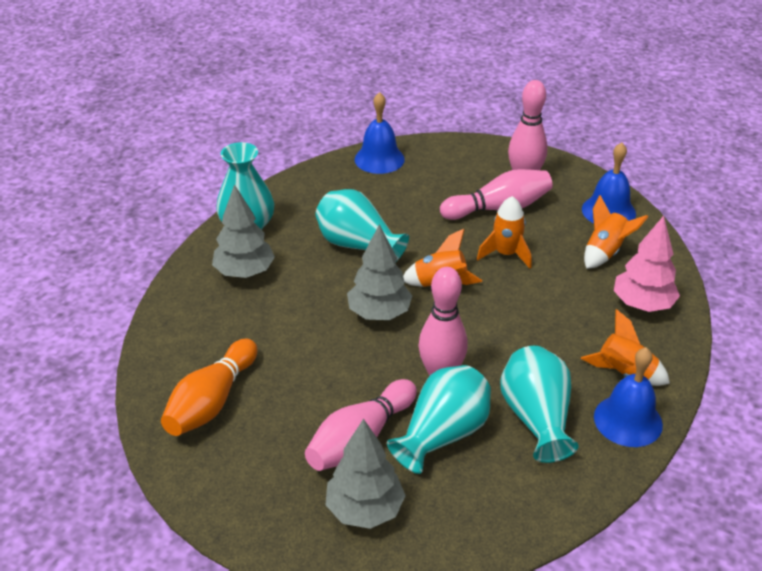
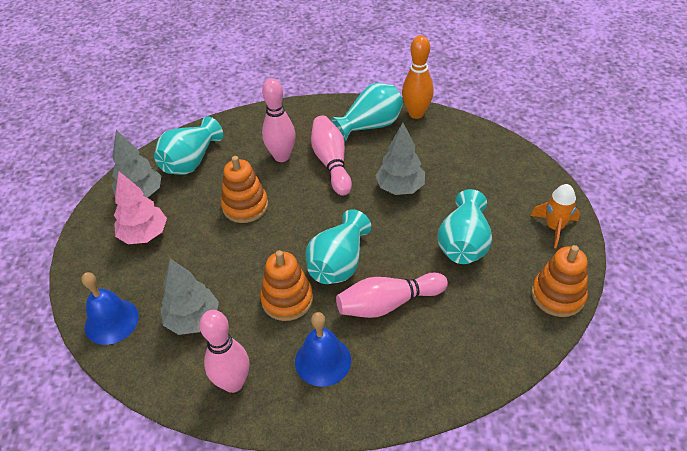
blue bell: [355,92,405,174] [582,142,636,223] [594,347,663,447] = 3 -> [82,272,139,345] [295,312,351,387] = 2
orange rocket: [403,229,482,287] [477,196,531,268] [581,309,670,386] [584,195,649,269] = 4 -> [530,184,580,248] = 1
orange stacking toy: none = 0 -> [221,156,268,223] [260,250,313,321] [532,245,588,317] = 3

